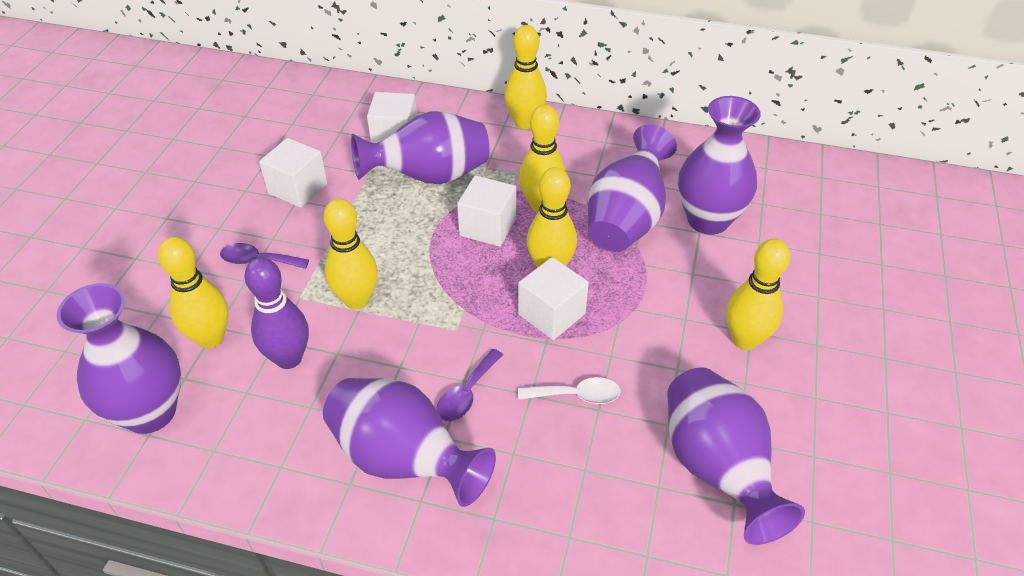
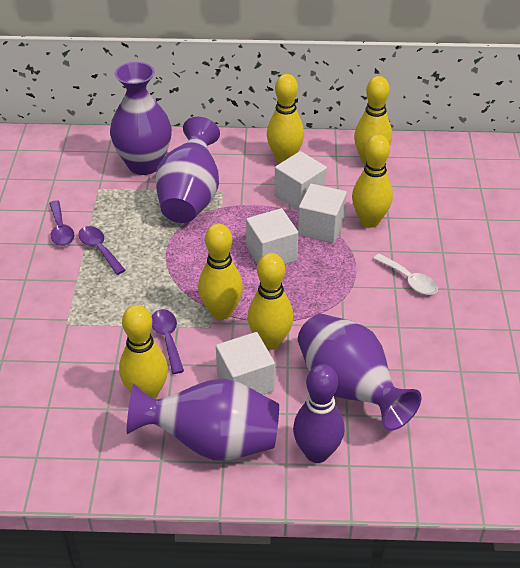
purple spoon: [220,243,309,269] [437,349,503,421] = 2 -> [49,200,74,246] [78,226,125,275] [152,309,184,374] = 3
purple vase: [57,283,181,434] [323,378,496,507] [351,111,489,184] [588,124,677,252] [667,367,805,545] [678,96,761,235] = 6 -> [110,62,172,175] [127,379,279,460] [155,117,220,223] [298,314,421,431] = 4

